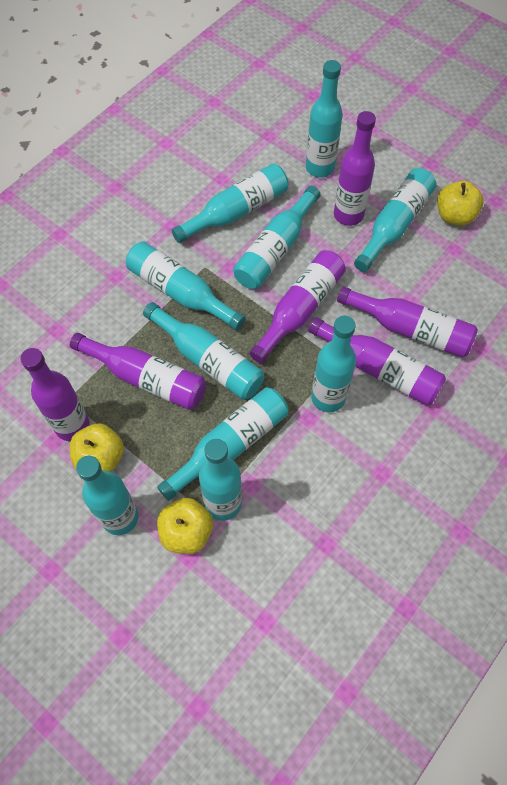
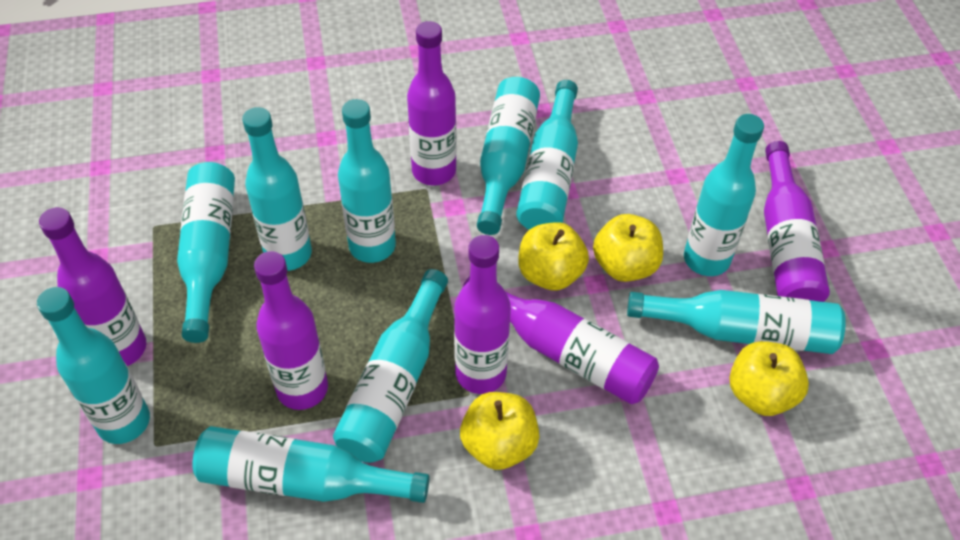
yellow apple: [70,423,124,472] [157,498,213,554] [437,181,484,226] = 3 -> [460,392,539,470] [518,222,589,291] [593,214,663,282] [729,341,809,416] = 4

